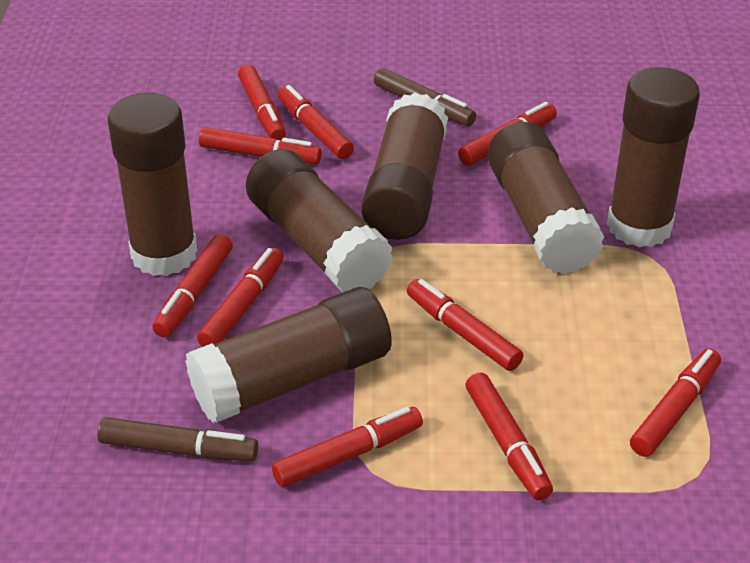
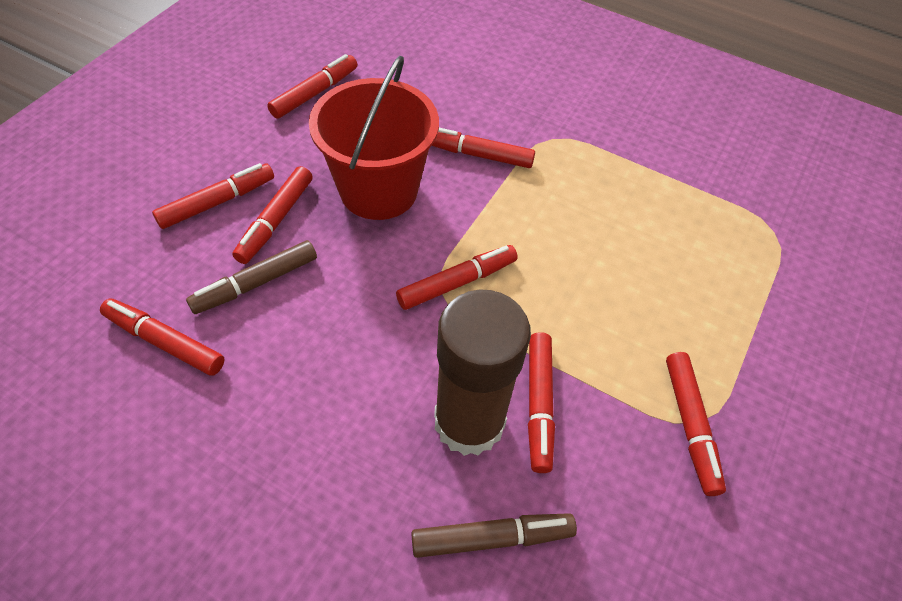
brown glue stick: [108,93,197,276] [185,287,392,424] [246,149,393,293] [361,93,448,240] [487,122,604,274] [607,67,700,247] = 6 -> [434,289,531,456] = 1
red bucket: none = 0 -> [309,56,439,220] = 1
red marker: [152,234,233,337] [197,248,283,347] [199,127,322,164] [238,65,286,140] [272,407,423,487] [278,85,354,160] [407,279,523,371] [458,102,557,166] [466,372,553,500] [630,349,721,457] = 10 -> [100,299,224,376] [152,163,274,229] [232,166,313,264] [267,54,357,119] [396,245,518,310] [432,128,535,168] [528,332,555,473] [666,352,726,496] = 8

